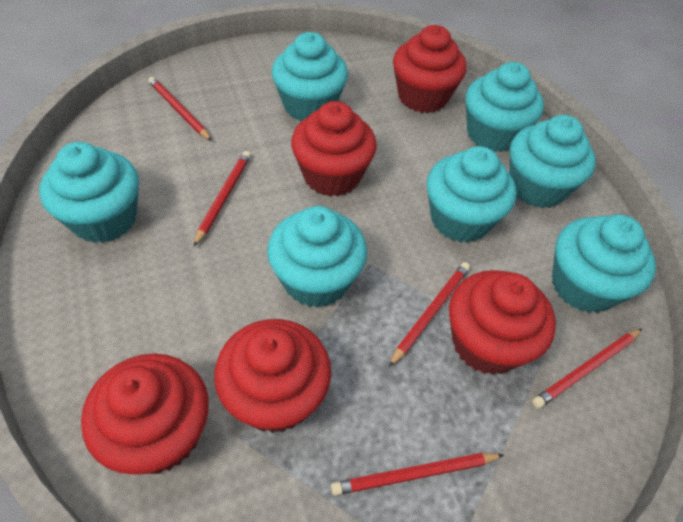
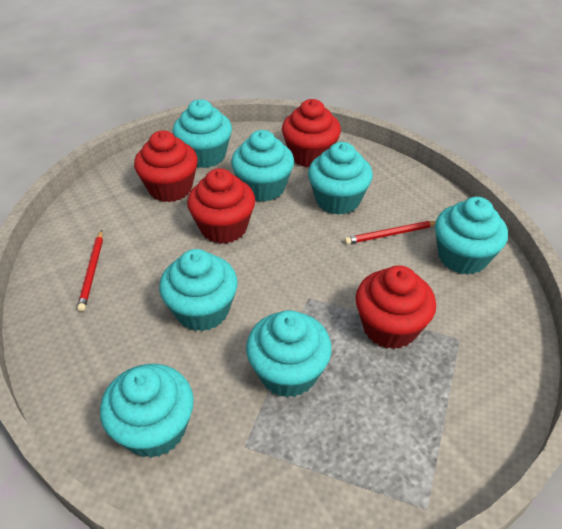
red cupcake: [81,353,209,475] [214,319,331,433] [291,101,377,197] [393,25,467,113] [449,270,556,375] = 5 -> [134,130,198,202] [187,168,255,244] [282,99,341,167] [356,265,436,349] = 4
red pencil: [148,77,212,141] [193,151,251,247] [331,453,504,495] [389,262,470,367] [532,329,642,409] = 5 -> [77,230,103,312] [344,221,436,244] = 2

